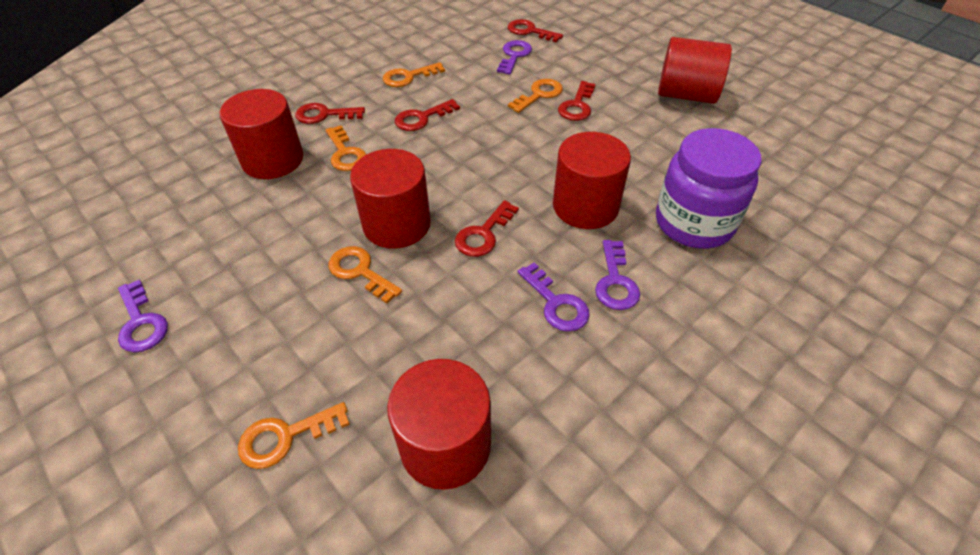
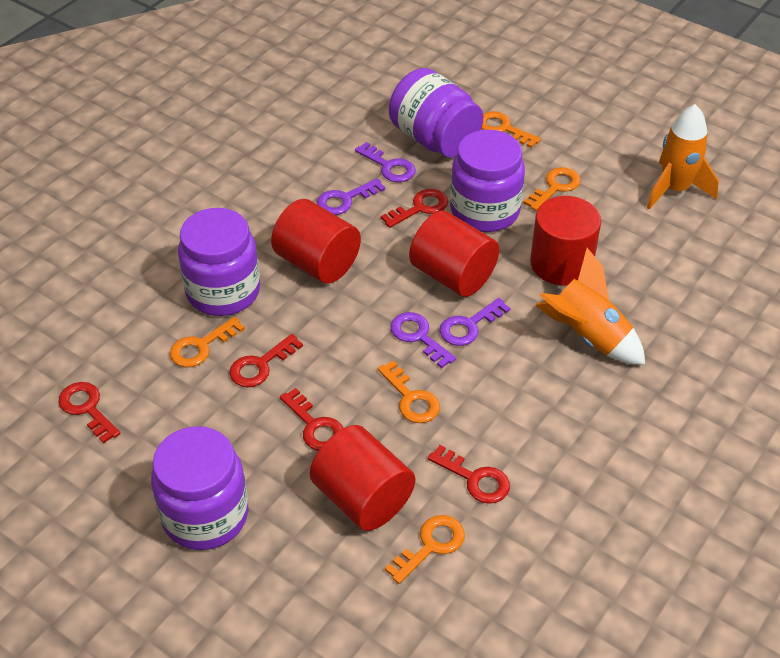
orange rocket: none = 0 -> [535,248,645,365] [647,104,719,210] = 2
purple jar: [656,128,761,249] = 1 -> [151,426,248,550] [178,208,260,316] [389,68,483,157] [450,130,525,232] = 4
red cylinder: [220,89,303,179] [350,149,431,249] [387,359,491,490] [553,132,631,229] [658,37,732,104] = 5 -> [271,199,361,283] [310,425,415,531] [409,211,499,297] [530,196,601,285] = 4

